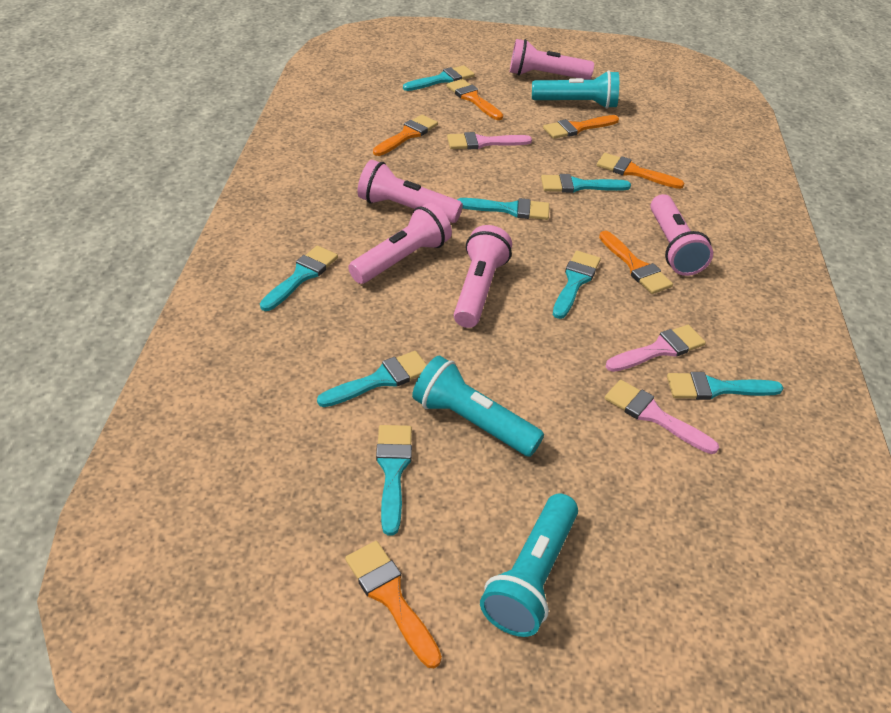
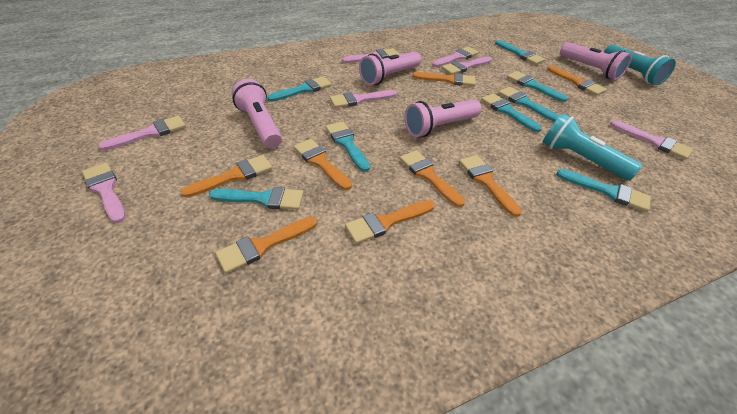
orange brush: [345,541,442,668] [373,115,438,156] [446,79,503,120] [543,115,619,139] [597,153,684,189] [599,231,673,294] = 6 -> [181,155,273,197] [215,217,317,274] [294,139,352,190] [345,200,435,244] [400,150,465,207] [412,72,476,86] [459,155,522,217] [547,65,607,96] = 8
pink brush: [447,132,532,149] [605,380,719,454] [606,325,706,372] = 3 -> [82,162,126,223] [98,116,186,151] [330,90,397,108] [342,48,399,63] [432,47,479,67] [442,56,492,75] [610,120,693,160] = 7
pink flashlight: [348,203,452,284] [357,160,463,223] [454,225,512,328] [510,39,594,80] [650,194,713,276] = 5 -> [232,79,282,148] [359,51,421,85] [405,100,482,137] [560,42,632,80] = 4
turquoise flashlight: [412,356,544,457] [480,494,578,637] [532,70,619,109] = 3 -> [543,113,643,181] [604,45,676,85] = 2

